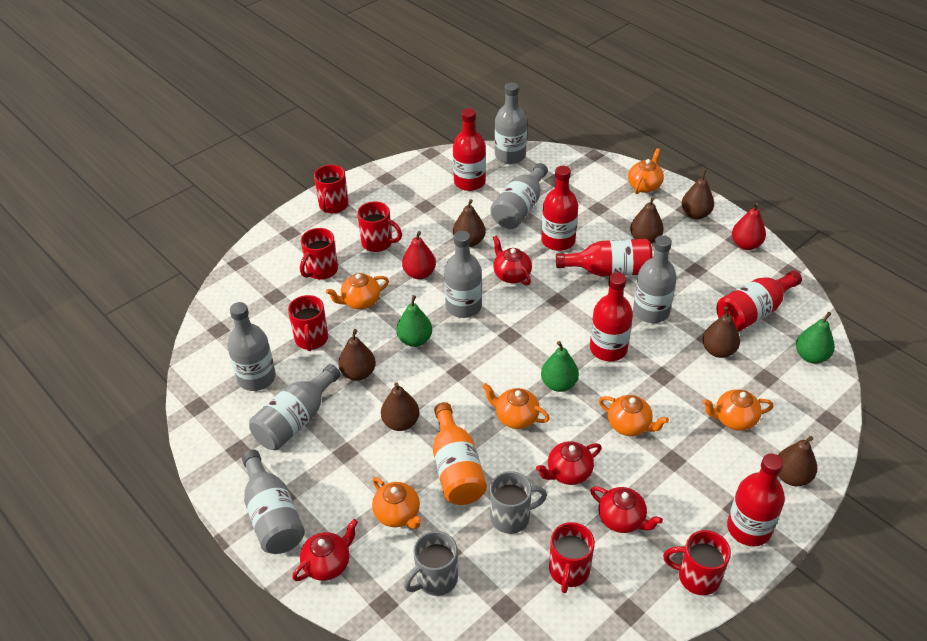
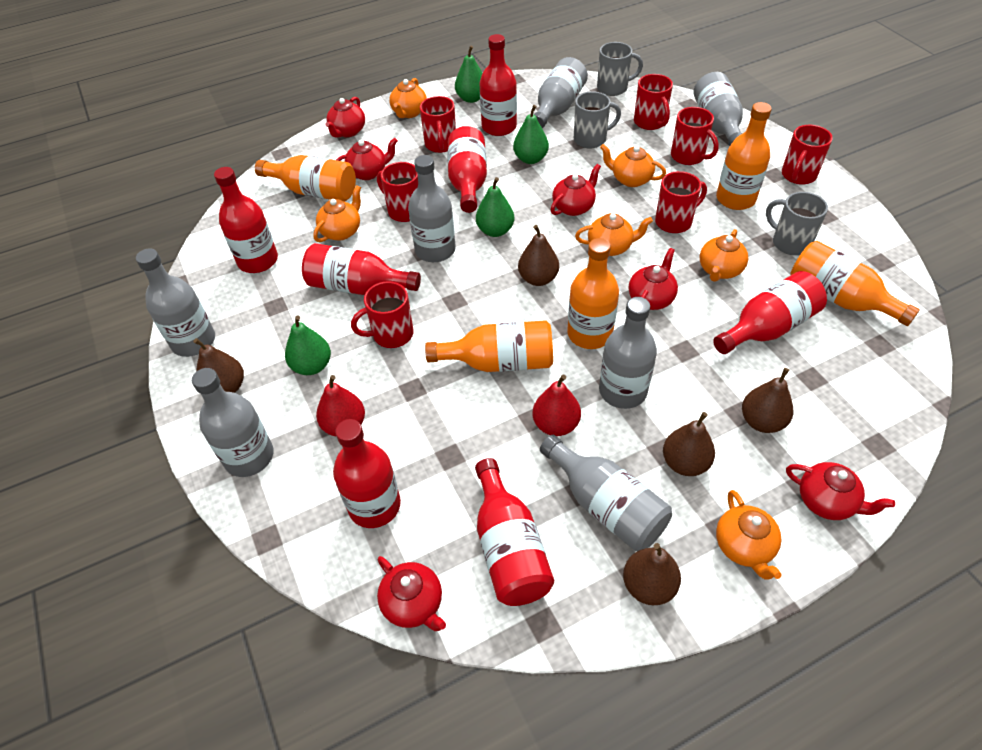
brown pear: [338,329,376,381] [381,382,420,431] [453,199,486,247] [630,197,664,244] [681,170,714,219] [703,306,740,358] [778,436,817,486] = 7 -> [193,338,244,393] [518,225,559,286] [623,543,681,605] [663,412,715,476] [742,368,793,433] = 5
green pear: [396,295,432,347] [541,341,579,392] [796,312,835,363] = 3 -> [285,315,331,375] [455,45,483,103] [476,177,514,237] [513,105,549,164] = 4
grey mug: [404,531,458,596] [490,471,547,534] = 2 -> [574,91,621,148] [597,42,643,96] [766,192,828,255] = 3
orange bottle: [433,402,487,505] = 1 -> [255,155,356,202] [425,320,553,372] [567,238,619,349] [716,102,772,210] [790,241,920,326] = 5
red bottle: [453,108,486,191] [541,166,578,251] [556,239,653,277] [590,272,633,361] [717,270,802,332] [727,453,785,546] = 6 -> [214,167,278,273] [302,243,421,295] [333,419,401,528] [447,126,487,213] [475,458,554,606] [480,34,517,136] [713,271,827,354] = 7
red mug: [288,295,328,351] [300,228,338,279] [314,165,348,213] [357,201,402,252] [549,522,595,593] [663,530,731,595] = 6 -> [351,281,413,348] [377,162,418,222] [420,96,456,153] [634,74,673,130] [655,171,707,233] [671,107,719,165] [782,125,833,185] = 7
red teapot: [292,519,358,581] [493,235,532,285] [536,441,602,485] [590,487,663,533] = 4 -> [325,97,365,138] [336,138,398,180] [377,556,446,631] [551,164,601,216] [629,248,678,310] [786,462,895,520] = 6

